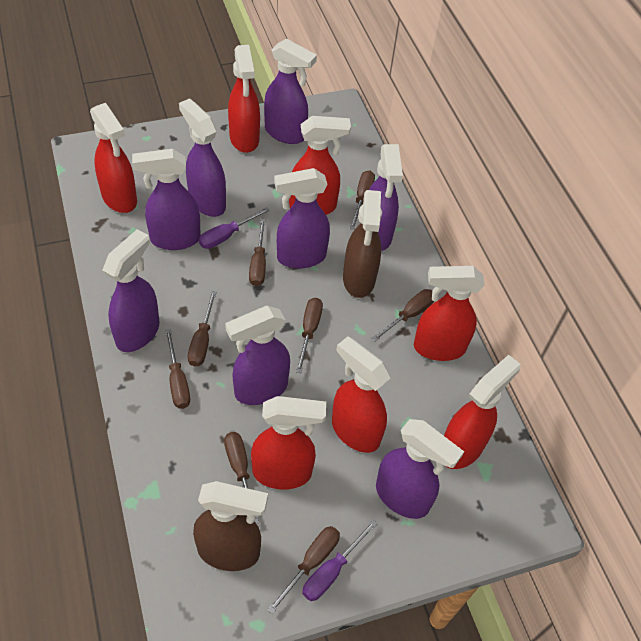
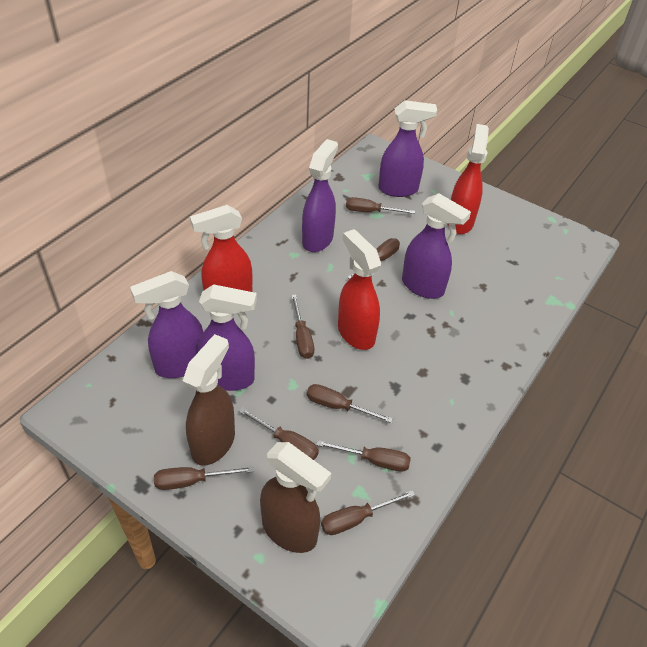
purple screwdriver: [199,207,270,249] [302,520,378,601] = 2 -> none = 0
purple spray bottle: [102,229,160,352] [132,149,201,250] [179,98,226,217] [225,306,290,405] [264,39,317,144] [274,168,330,269] [369,144,403,251] [376,419,464,519] = 8 -> [130,271,203,378] [198,284,257,391] [302,139,338,252] [378,100,437,197] [402,193,471,299] = 5
red spray bottle: [90,103,137,213] [228,45,260,153] [251,396,326,490] [289,116,351,215] [332,336,391,453] [414,266,485,361] [444,355,521,469] = 7 -> [190,205,253,292] [338,229,381,350] [448,124,489,234] = 3

